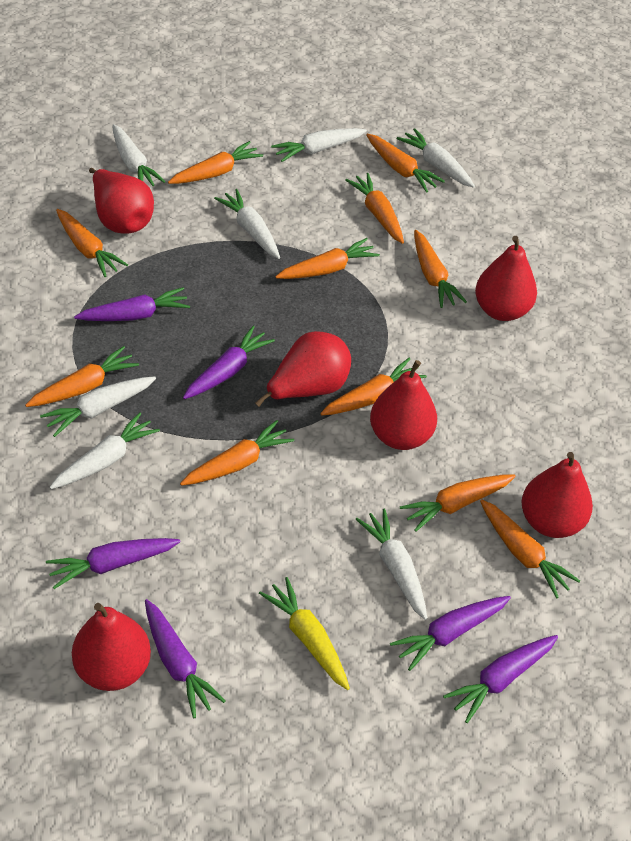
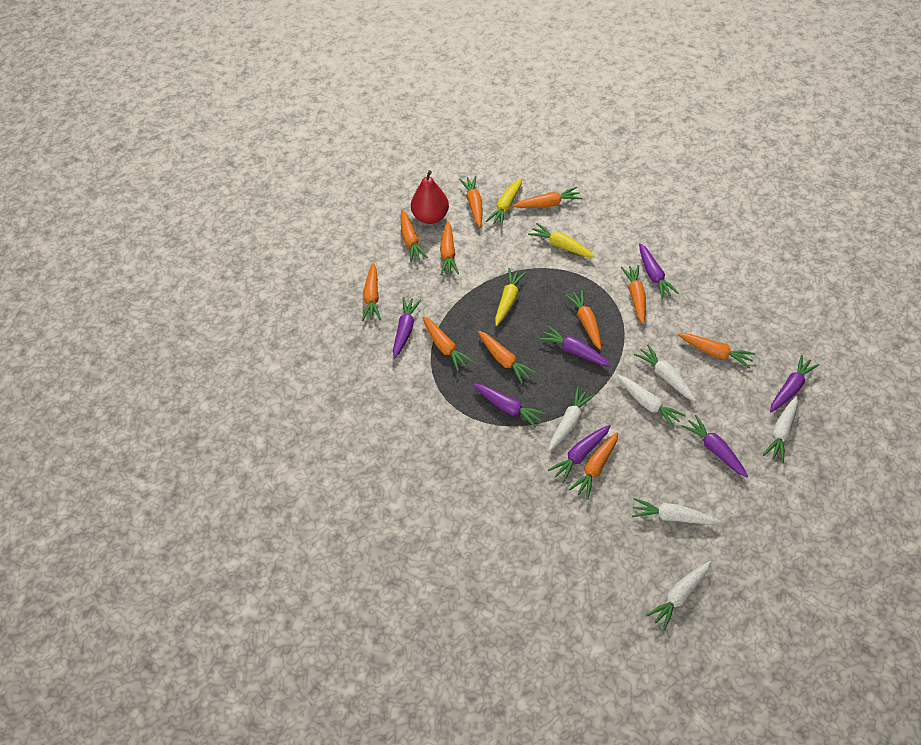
purple carrot: [46,538,181,589] [74,287,190,321] [145,599,226,718] [183,326,275,399] [390,596,511,671] [443,635,558,723] = 6 -> [393,297,421,358] [473,384,546,428] [539,326,611,366] [548,425,611,483] [639,243,679,299] [681,415,748,477] [770,355,819,412] = 7
red pear: [72,603,151,691] [89,168,154,234] [255,331,351,407] [370,360,437,450] [475,236,537,321] [521,452,593,538] = 6 -> [411,170,449,224] = 1
white carrot: [40,376,156,437] [50,412,160,489] [112,124,166,186] [214,189,280,259] [271,128,367,162] [356,508,427,620] [397,128,475,188] = 7 -> [549,387,595,451] [617,375,686,428] [632,498,720,525] [634,345,696,401] [646,561,711,630] [763,395,798,463] = 6
yellow carrot: [259,577,350,690] = 1 -> [486,177,522,227] [495,268,527,326] [528,223,595,257] = 3

